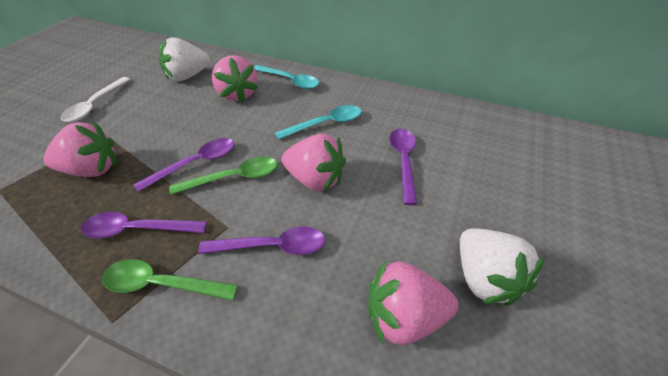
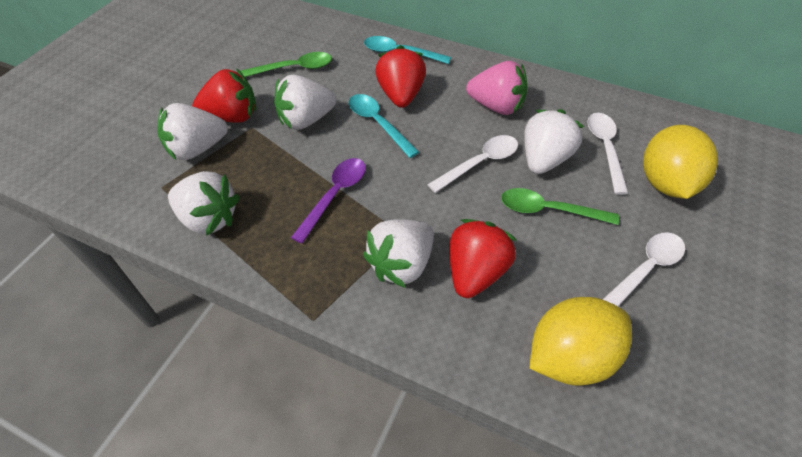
pink strawberry: [43,122,117,177] [212,55,259,103] [282,134,346,191] [368,260,459,345] = 4 -> [466,61,528,115] = 1
purple spoon: [81,212,207,238] [134,138,235,192] [198,226,325,255] [389,129,417,205] = 4 -> [291,158,366,244] = 1
red strawberry: none = 0 -> [192,68,256,123] [375,45,426,108] [449,219,517,298] = 3
white spoon: [60,77,130,122] = 1 -> [427,135,518,193] [587,113,628,195] [602,232,685,306] = 3
white strawberry: [159,37,210,81] [460,228,545,306] = 2 -> [157,103,228,160] [168,171,240,235] [274,75,336,130] [363,219,434,288] [524,109,584,174] = 5
yellow lemon: none = 0 -> [529,297,632,386] [643,125,718,199] = 2

